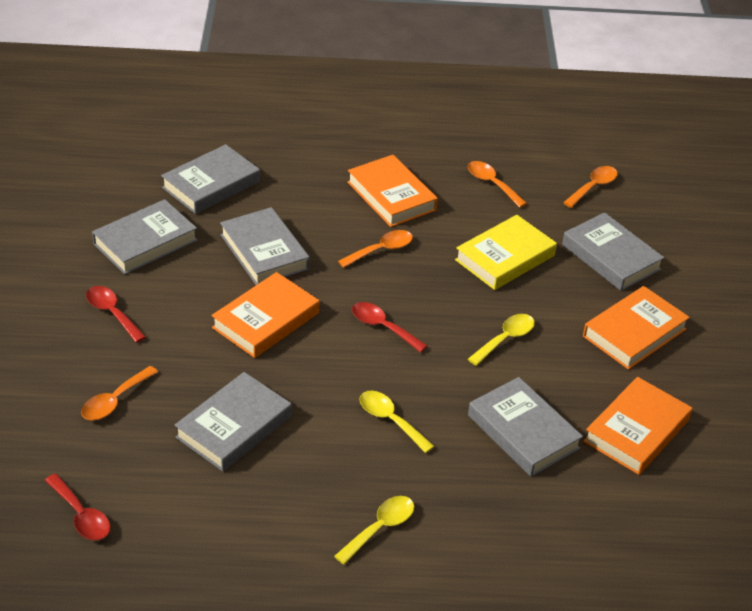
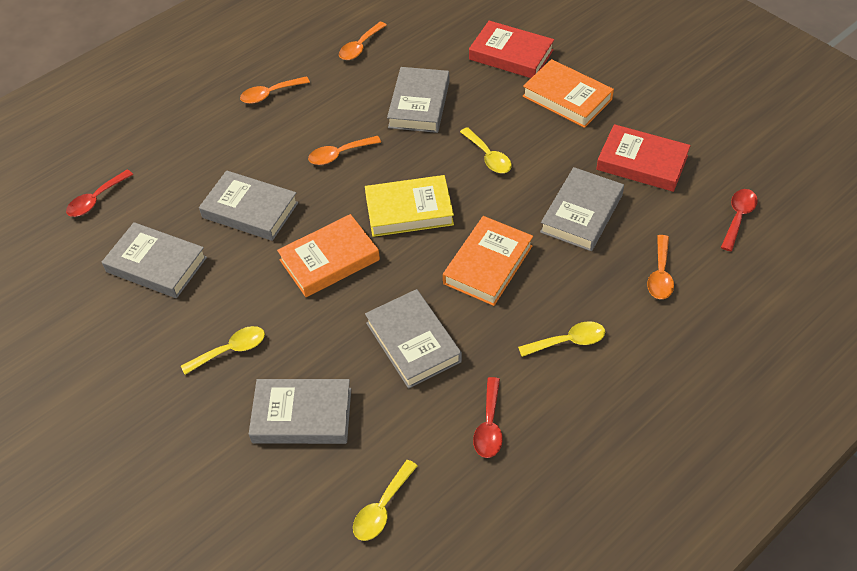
orange book: [211,272,319,358] [347,155,438,227] [583,286,690,370] [584,377,692,475] = 4 -> [277,214,380,297] [443,216,533,306] [522,59,614,128] = 3
red book: none = 0 -> [469,21,554,78] [596,124,691,192] = 2
yellow spoon: [334,496,414,565] [360,391,435,453] [468,314,535,366] = 3 -> [181,326,265,375] [353,460,417,541] [460,127,512,173] [518,321,605,357] = 4

